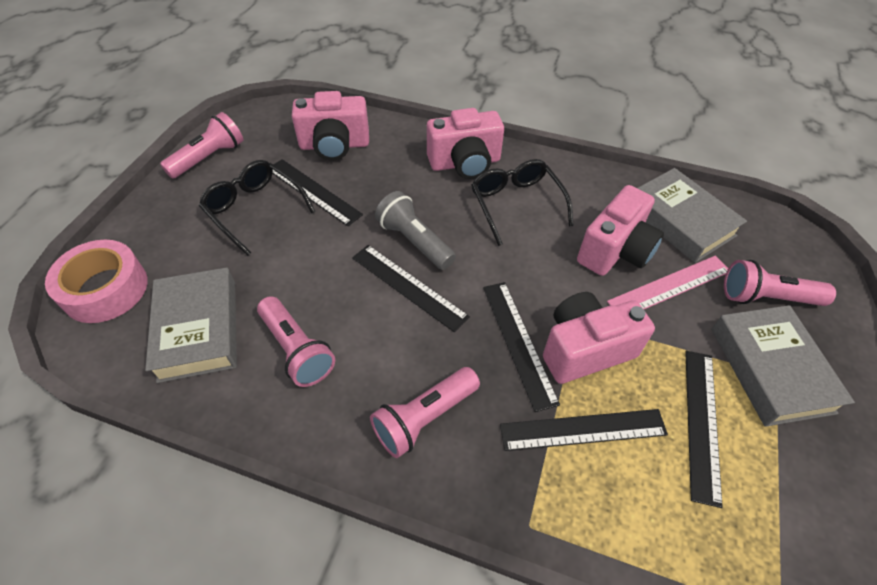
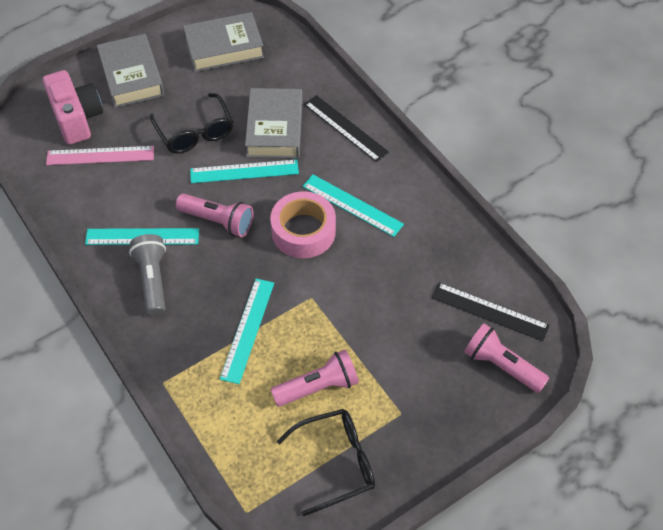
black ruler: [273,159,363,226] [352,245,470,332] [483,282,560,412] [500,409,668,451] [685,351,723,508] = 5 -> [304,95,389,162] [432,283,550,341] = 2
pink camera: [292,91,369,160] [427,108,504,179] [543,292,655,384] [577,185,664,276] = 4 -> [43,70,103,145] = 1
pink flashlight: [160,112,243,179] [257,296,335,387] [370,367,480,458] [724,260,836,306] = 4 -> [176,194,254,237] [270,349,359,407] [464,323,549,393] = 3
turquoise ruler: none = 0 -> [85,228,199,245] [190,159,299,183] [220,279,274,384] [302,174,404,237] = 4

